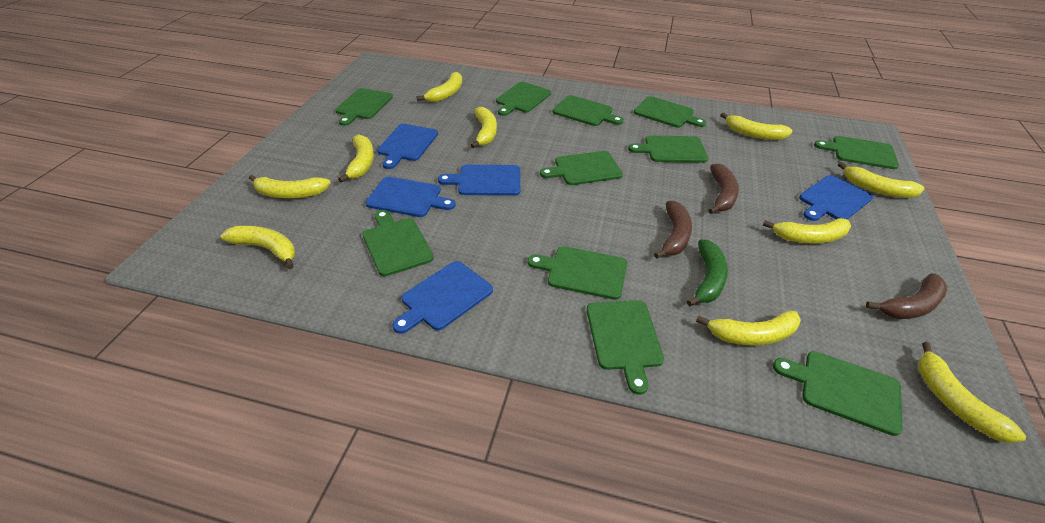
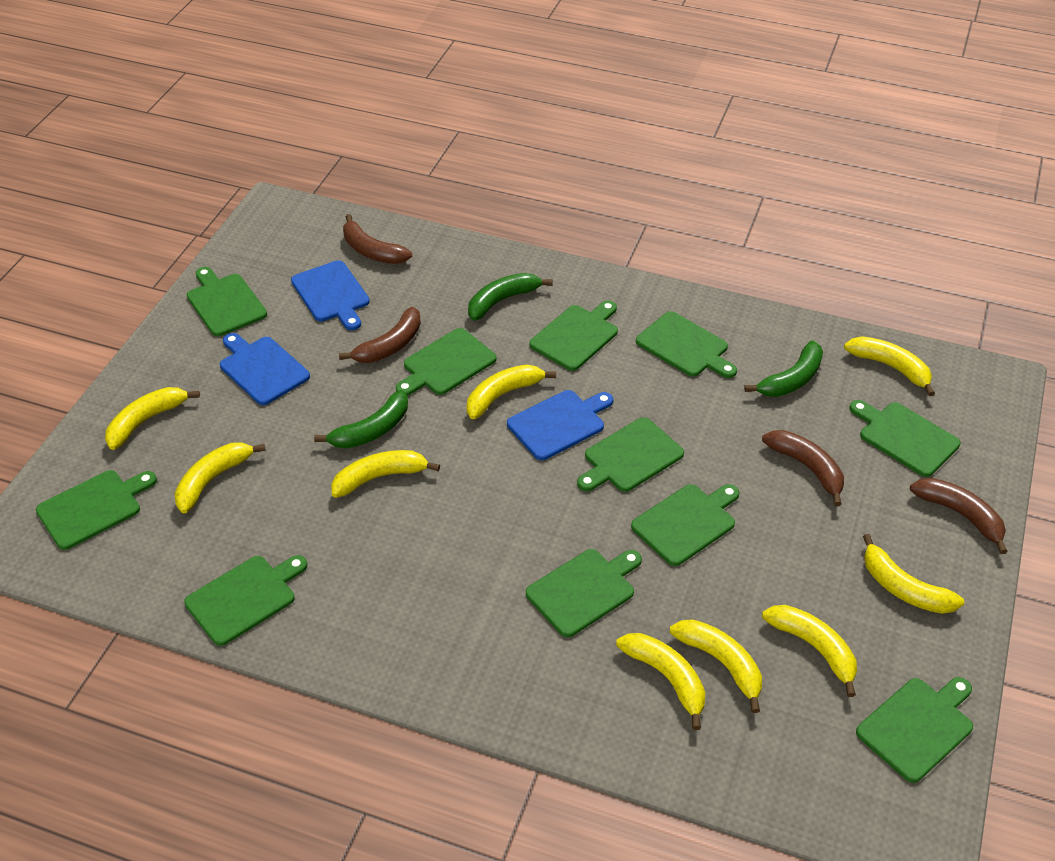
blue cutting board: [365,177,456,217] [377,124,438,169] [392,261,493,334] [438,165,520,196] [799,175,873,221] = 5 -> [220,333,310,405] [291,260,370,330] [507,390,613,460] = 3
brown banana: [654,201,692,258] [708,164,739,214] [866,273,947,319] = 3 -> [339,307,421,363] [343,214,412,264] [762,430,844,506] [910,478,1008,554] = 4
green banana: [687,239,728,306] = 1 -> [314,390,408,448] [468,273,553,321] [744,340,823,397] = 3
yellow banana: [221,226,295,269] [249,175,331,198] [338,134,374,183] [417,72,462,102] [470,107,497,149] [696,311,801,346] [721,112,792,140] [763,218,851,244] [838,162,924,198] [918,342,1026,443] = 10 -> [105,387,200,450] [175,442,266,513] [331,450,440,498] [467,364,556,419] [616,633,705,730] [670,619,762,713] [762,605,857,697] [844,336,935,396] [863,534,964,614] = 9

